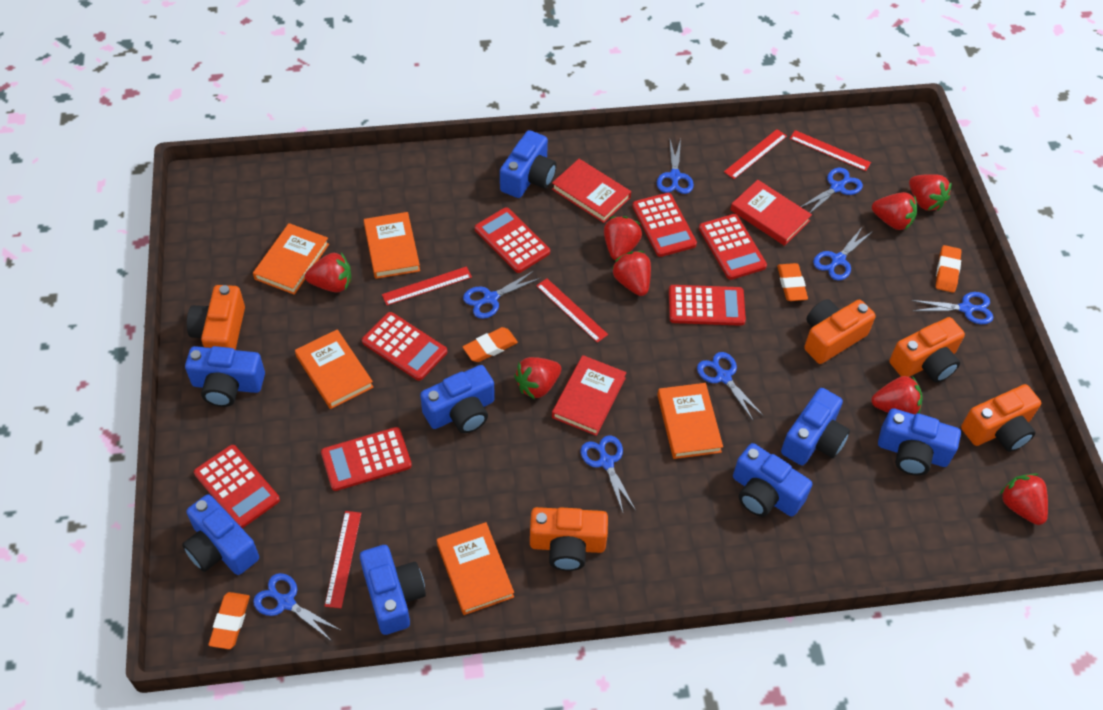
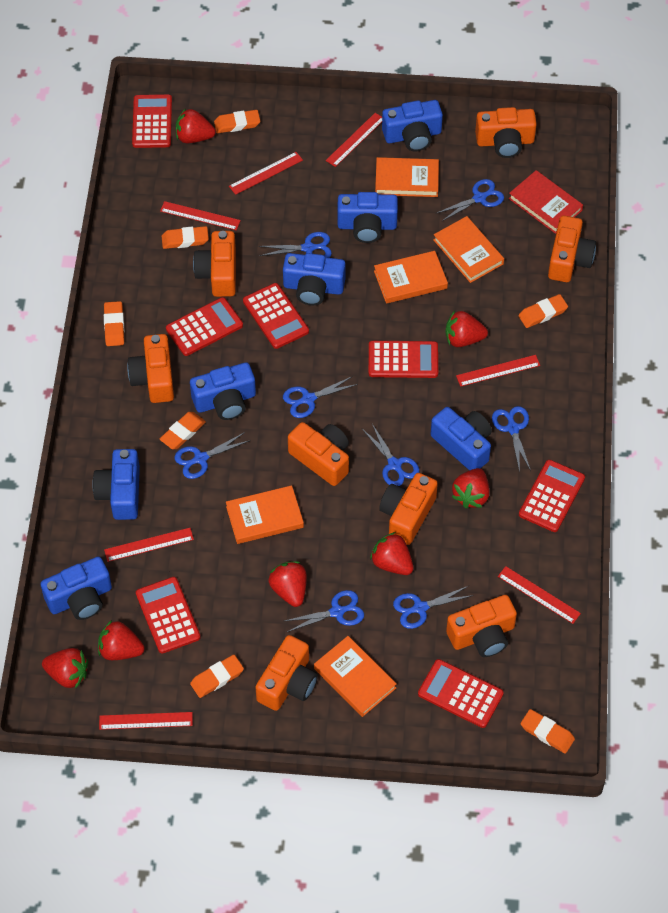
blue camera: [182,494,259,575] [185,346,265,407] [360,545,426,635] [420,365,495,433] [500,130,557,198] [733,443,812,517] [781,388,850,465] [878,408,961,476] = 8 -> [40,557,112,620] [92,449,140,520] [190,362,256,420] [283,253,346,306] [337,192,398,243] [382,100,443,152] [431,407,492,471] = 7
orange camera: [187,285,245,350] [530,507,608,571] [804,299,876,364] [889,317,965,383] [961,384,1041,452] = 5 -> [127,334,174,403] [193,231,236,297] [255,635,318,711] [288,422,349,486] [379,473,438,545] [446,595,517,657] [475,107,537,158] [548,216,596,282] = 8
orange eraser: [208,592,250,649] [463,327,518,362] [777,263,808,301] [936,245,961,293] = 4 -> [104,301,124,346] [160,412,206,449] [161,226,209,249] [190,655,244,698] [214,110,260,133] [518,294,568,328] [521,709,575,754] = 7
red book: [552,159,631,223] [552,355,627,436] [730,180,812,246] = 3 -> [509,170,583,234] = 1
red ruler: [325,511,361,608] [382,267,472,305] [536,278,608,343] [724,129,787,179] [790,130,871,171] = 5 -> [99,712,193,730] [104,528,194,562] [160,201,241,230] [229,152,303,195] [326,113,382,167] [456,355,540,387] [498,566,581,624] = 7
red strawberry: [305,253,351,292] [514,357,561,399] [604,216,642,260] [612,251,651,296] [871,376,923,415] [872,192,917,230] [909,174,952,211] [1000,474,1048,525] = 8 -> [42,648,88,689] [98,620,145,660] [176,108,216,143] [269,561,307,607] [370,532,414,575] [445,311,488,347] [452,468,489,509] = 7

